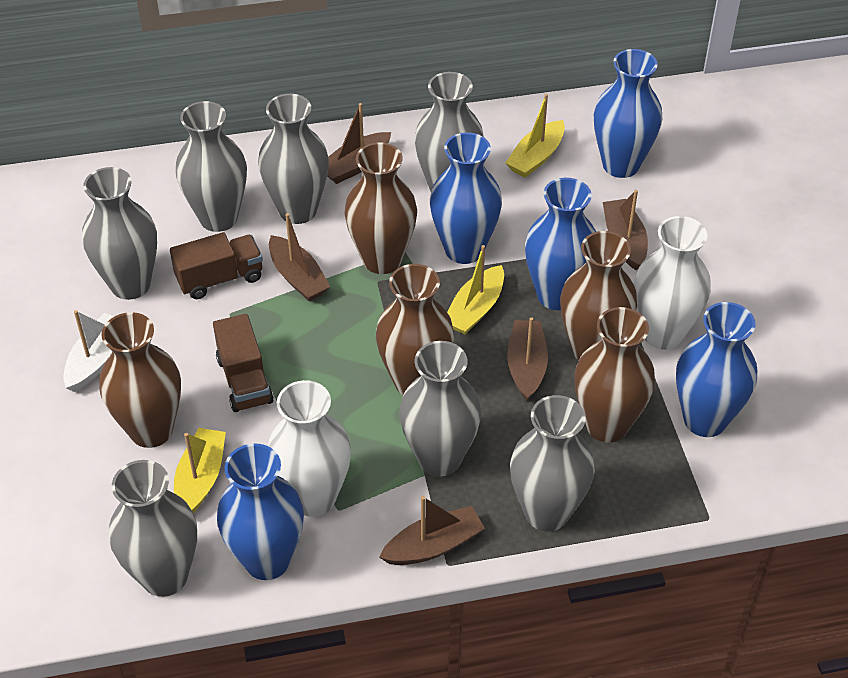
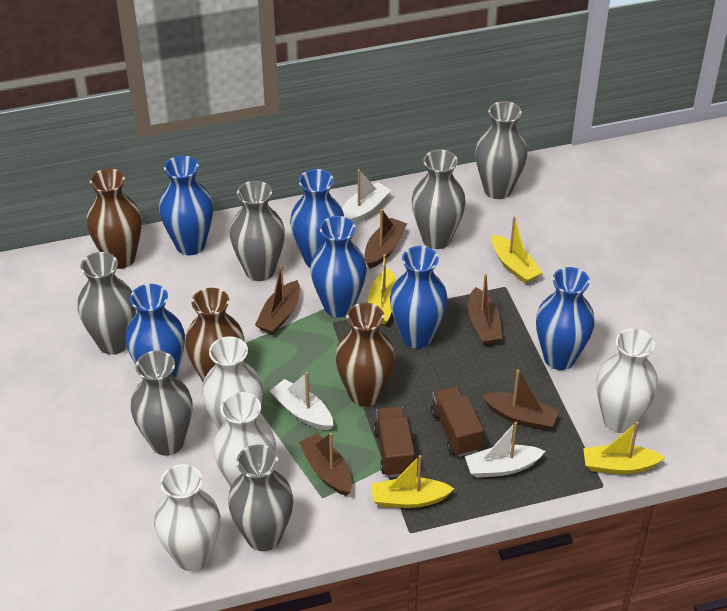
blue vase: [217,443,304,580] [430,132,502,264] [525,178,596,310] [594,49,662,178] [676,302,757,437] = 5 -> [125,284,185,377] [159,156,213,255] [290,169,344,267] [310,216,367,317] [390,246,448,348] [536,267,595,370] = 6
brown vase: [99,312,181,448] [344,142,417,274] [376,264,454,395] [560,231,637,360] [574,307,655,443] = 5 -> [87,169,142,269] [185,288,245,382] [335,303,395,407] = 3
grey vase: [82,167,157,300] [109,460,197,597] [176,101,247,232] [258,94,329,224] [399,341,481,477] [415,72,484,192] [510,395,595,532] = 7 -> [78,252,136,355] [131,351,193,456] [228,444,293,551] [230,181,285,281] [412,150,466,249] [475,101,527,199] = 6
white boat: [63,310,115,392] = 1 -> [270,372,334,431] [342,169,391,223] [465,422,545,478] = 3
white vase: [268,380,351,517] [634,216,711,350] = 2 -> [154,464,220,571] [202,336,263,429] [213,392,276,487] [596,328,658,433] = 4
yellow boat: [174,428,226,513] [447,245,504,335] [505,94,565,178] = 3 -> [368,254,397,324] [372,455,454,508] [492,217,543,283] [583,422,665,474] = 4

